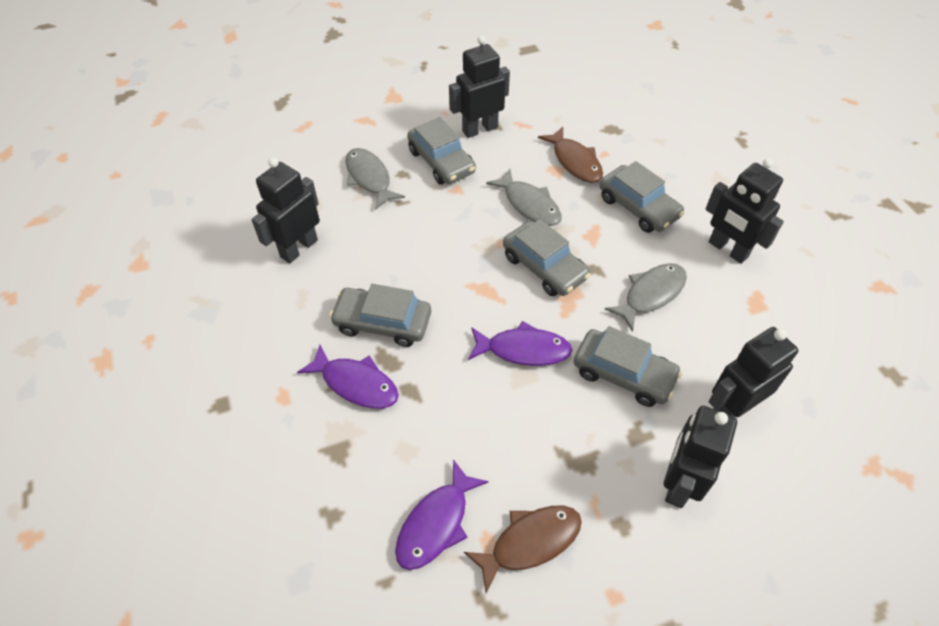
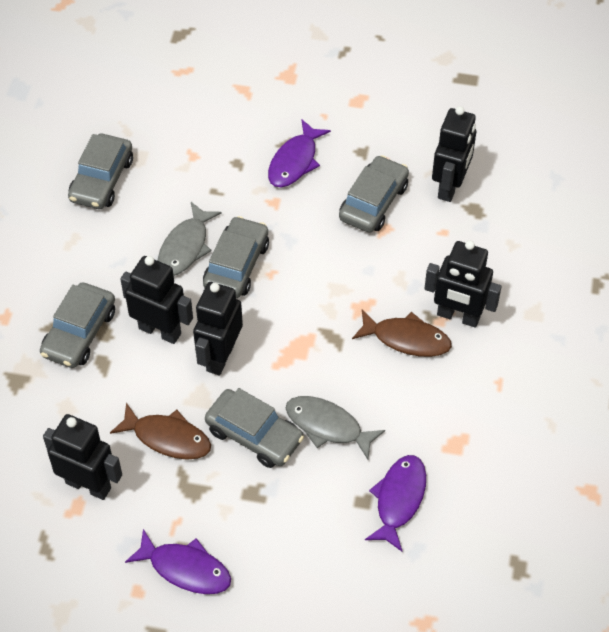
grey fish: [346,148,405,209] [486,169,562,226] [605,263,687,332] = 3 -> [158,202,221,276] [286,396,385,459] = 2

